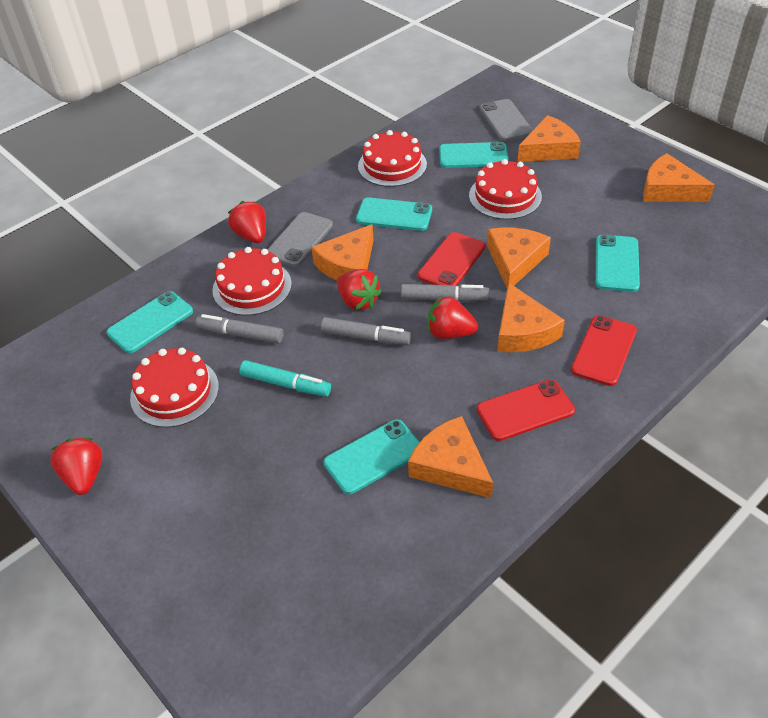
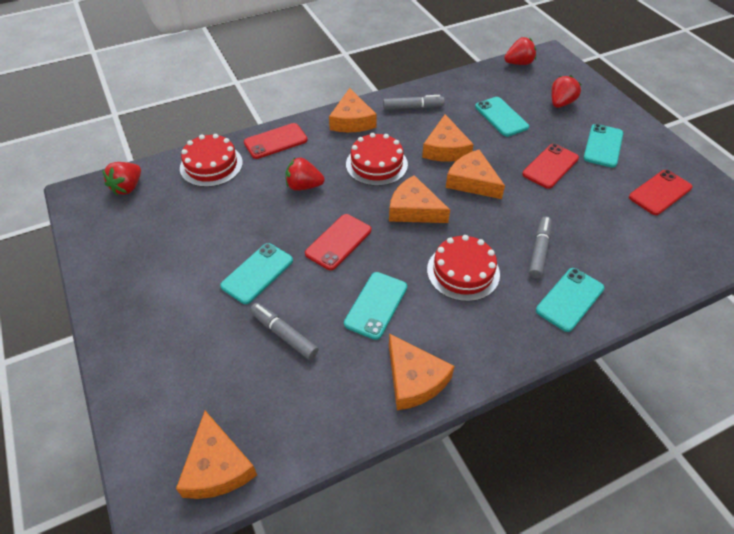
grey phone: [267,212,333,267] [480,99,533,141] = 2 -> none = 0
red cake: [130,348,219,427] [212,247,292,316] [358,130,427,187] [469,159,542,220] = 4 -> [180,134,243,187] [346,133,408,186] [427,235,500,302] = 3
red phone: [418,232,485,286] [477,379,575,441] [571,315,637,386] = 3 -> [244,123,308,159] [305,214,371,270] [522,144,579,189] [629,170,692,215] = 4
turquoise marker: [239,360,331,397] = 1 -> none = 0

